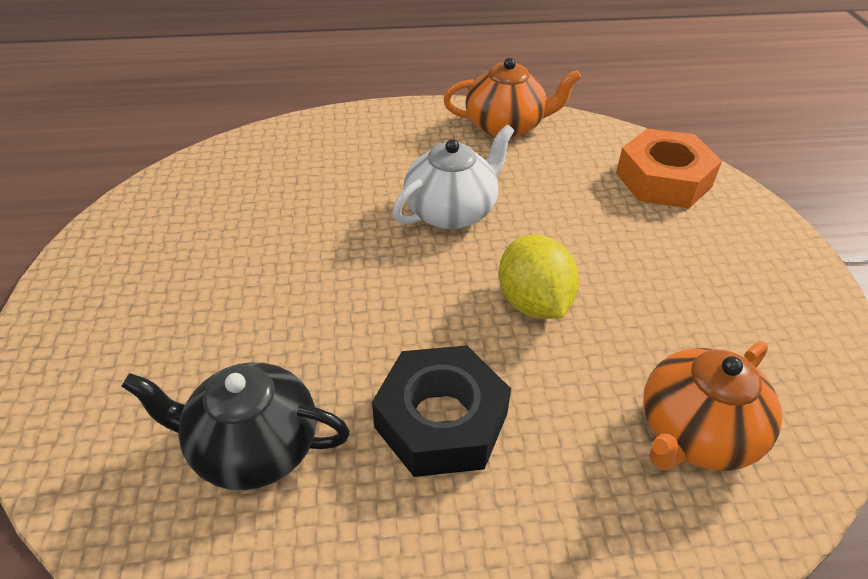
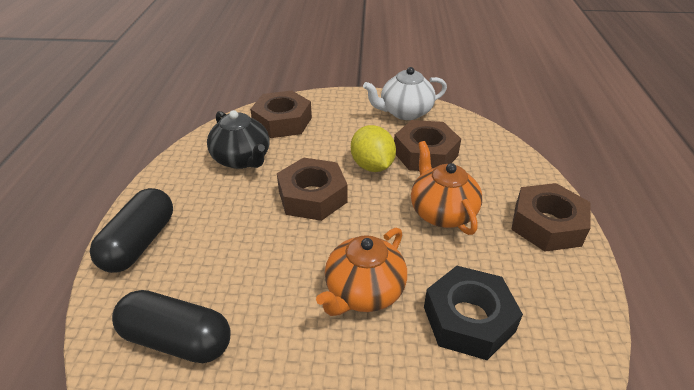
black capsule: none = 0 -> [90,188,173,273] [112,290,231,363] = 2
brown nut: none = 0 -> [250,90,312,138] [277,157,347,221] [394,120,461,171] [511,183,591,252] = 4
orange nut: [616,128,722,208] = 1 -> none = 0

